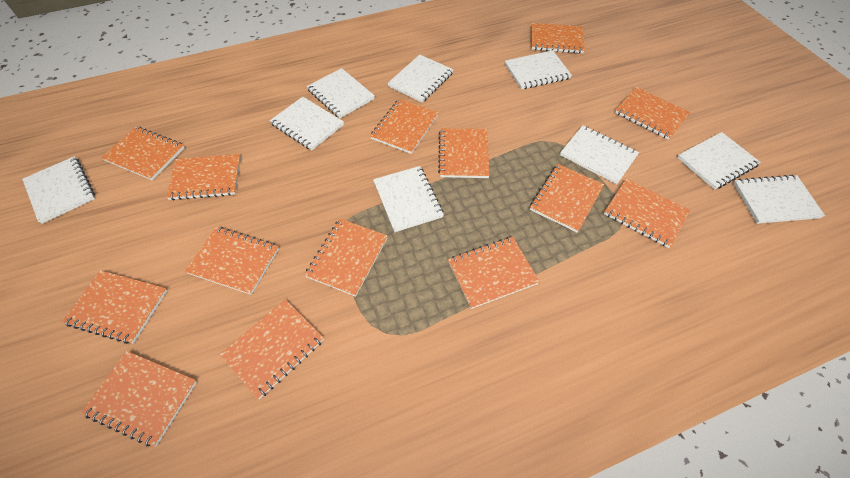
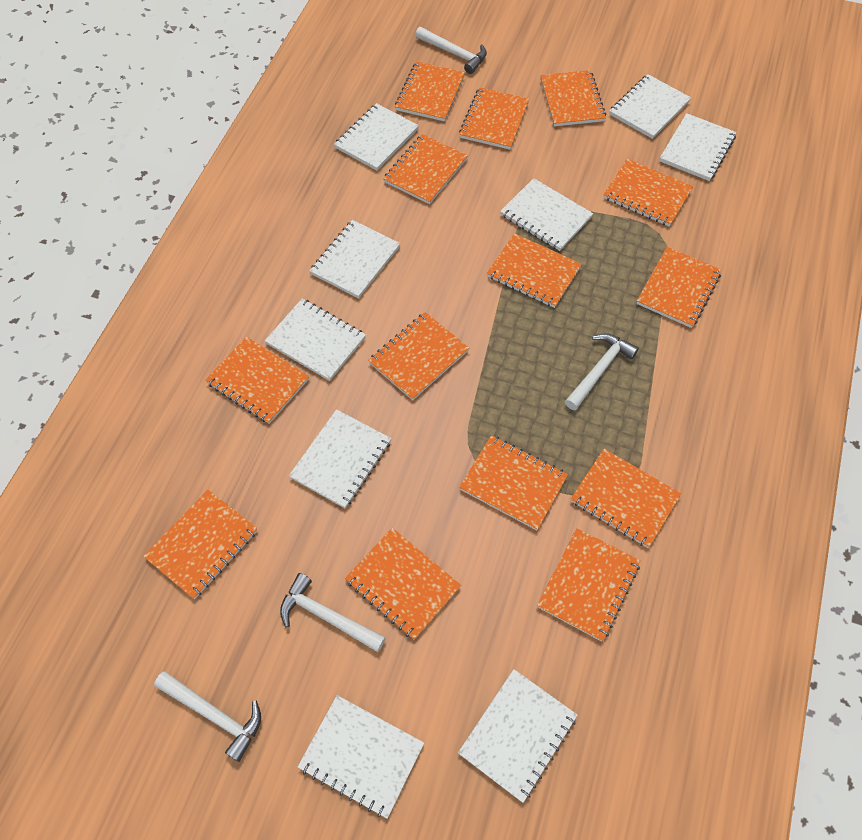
white hammer: none = 0 -> [154,671,261,762] [280,573,386,652] [415,27,487,74] [565,333,639,410] = 4

